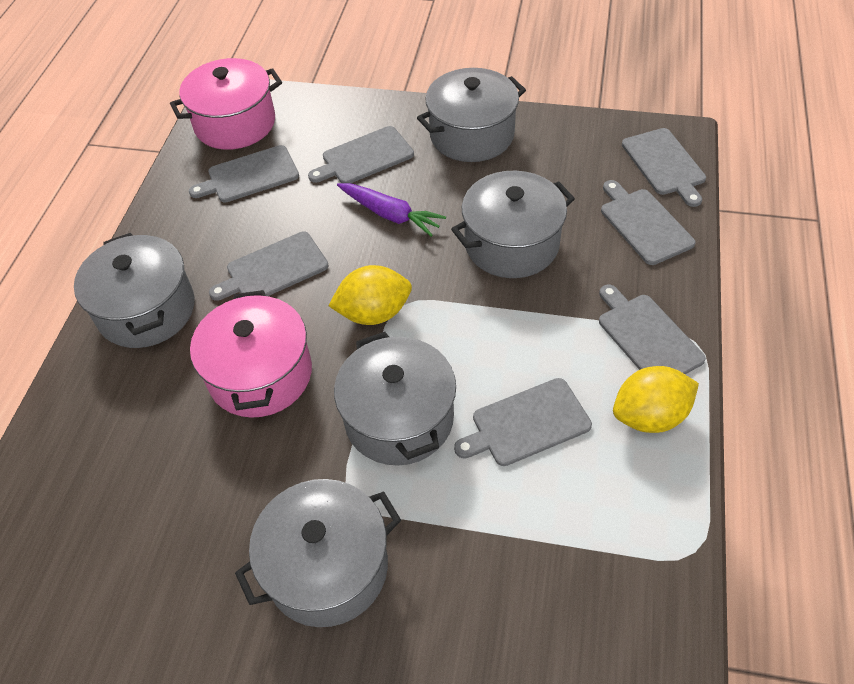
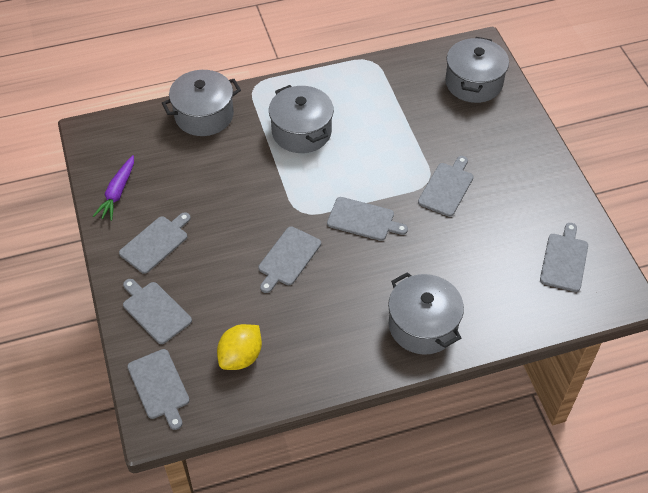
grey pot: [74,233,195,348] [235,479,401,627] [334,332,456,466] [417,68,526,162] [451,171,575,278] = 5 -> [162,70,241,136] [269,85,334,153] [388,272,464,355] [445,37,509,103] = 4
pink pot: [170,58,282,150] [190,290,312,418] = 2 -> none = 0
yellow lemon: [328,265,412,325] [613,366,699,433] = 2 -> [217,324,262,370] = 1

